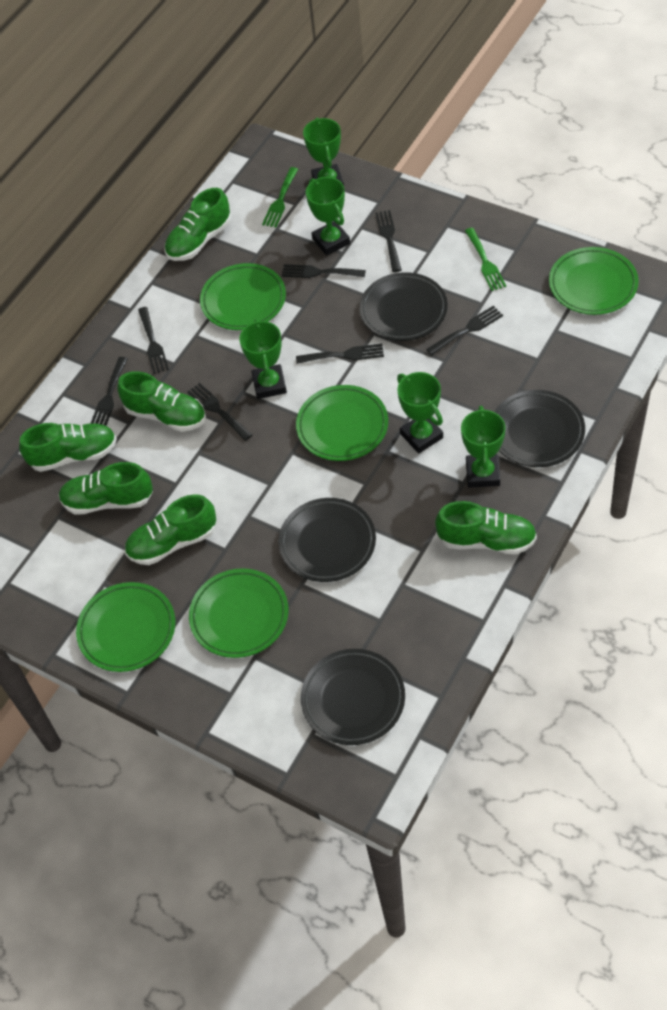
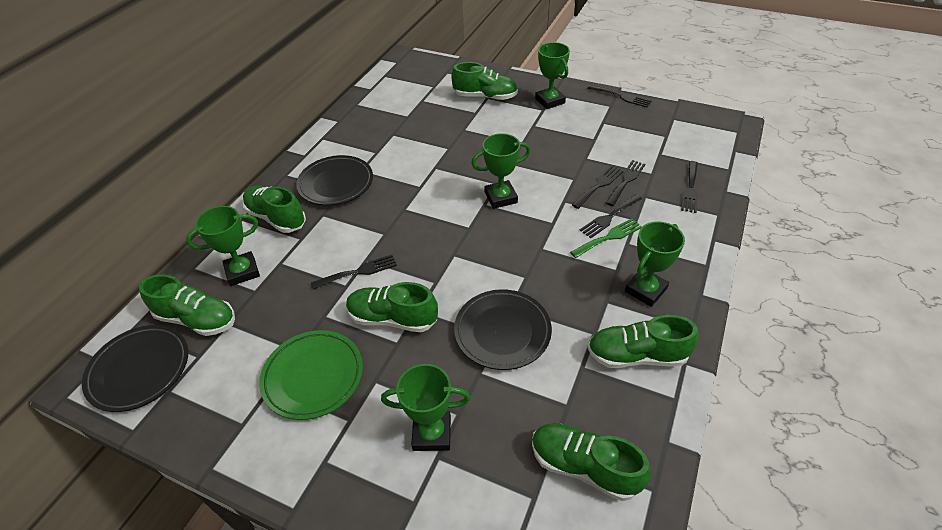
black fork: [90,357,128,426] [138,307,169,374] [187,383,252,441] [282,264,366,278] [296,344,384,364] [375,210,402,272] [426,306,503,355] = 7 -> [311,254,397,289] [572,165,623,209] [580,194,642,238] [587,85,652,107] [606,160,645,206] [681,161,698,213] = 6
black plate: [278,498,376,582] [301,649,405,745] [359,272,448,341] [494,390,585,467] = 4 -> [82,325,188,412] [296,155,373,206] [454,289,552,370] = 3
green fork: [262,167,298,227] [465,228,506,291] = 2 -> [570,218,642,258] = 1
green plate: [76,582,175,672] [189,568,288,658] [200,263,286,330] [296,385,388,461] [549,247,639,315] = 5 -> [259,330,363,420] = 1

